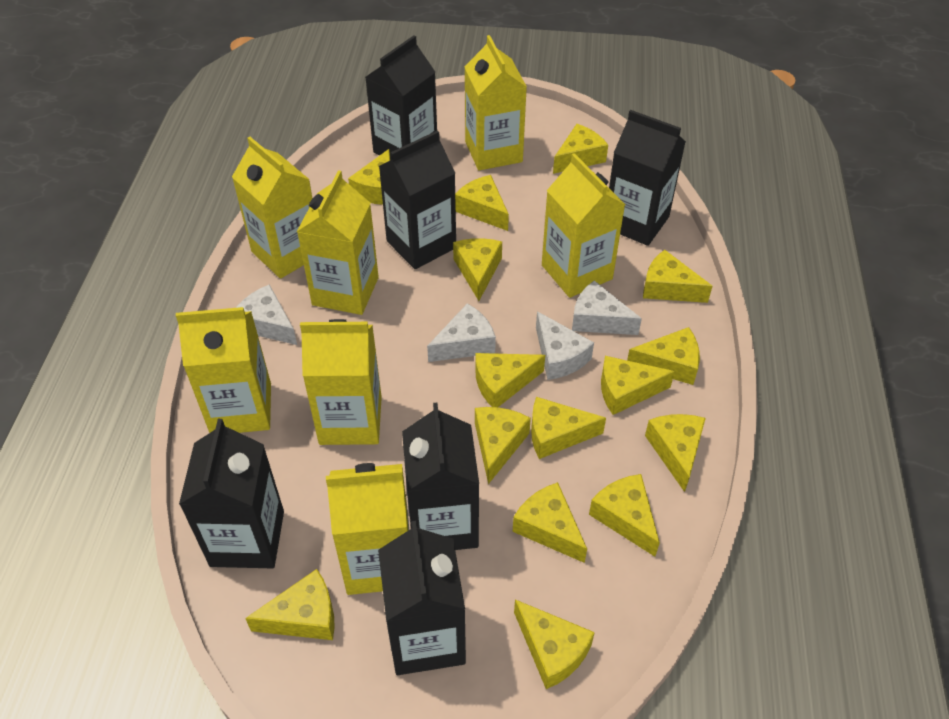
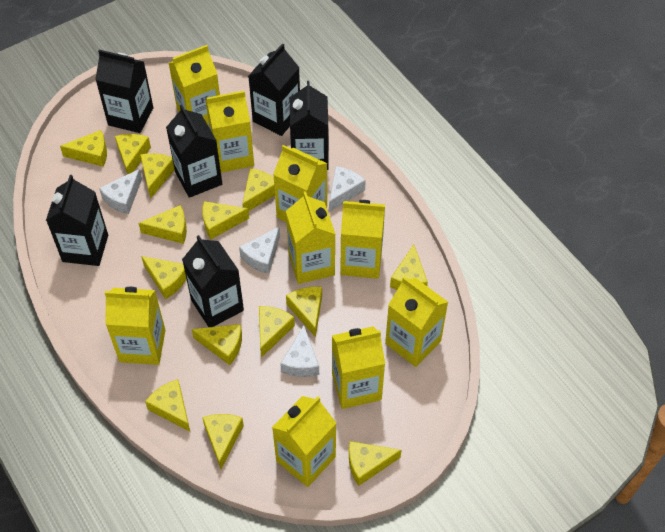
yellow carton: [176,307,271,433] [232,137,313,279] [297,170,379,315] [300,319,382,445] [326,463,409,595] [465,35,527,170] [542,153,625,298] = 7 -> [105,287,165,365] [169,45,220,126] [205,91,254,173] [272,396,336,487] [273,145,327,222] [286,191,335,284] [332,326,385,409] [340,200,385,279] [385,277,448,367] = 9
yellow cheese: [245,569,335,640] [348,149,390,205] [453,238,502,301] [455,175,509,231] [475,353,545,407] [475,407,531,484] [513,482,587,563] [514,599,595,689] [531,397,606,459] [553,124,608,174] [589,474,660,557] [601,356,675,415] [627,327,700,385] [643,250,713,303] [645,414,706,492] = 15 -> [60,130,107,167] [115,134,151,175] [138,205,187,244] [140,153,175,199] [141,256,186,299] [145,379,190,432] [192,324,242,365] [202,201,249,239] [202,414,244,469] [242,168,275,211] [259,306,295,358] [286,287,322,337] [349,441,402,486] [390,244,428,290] = 14

